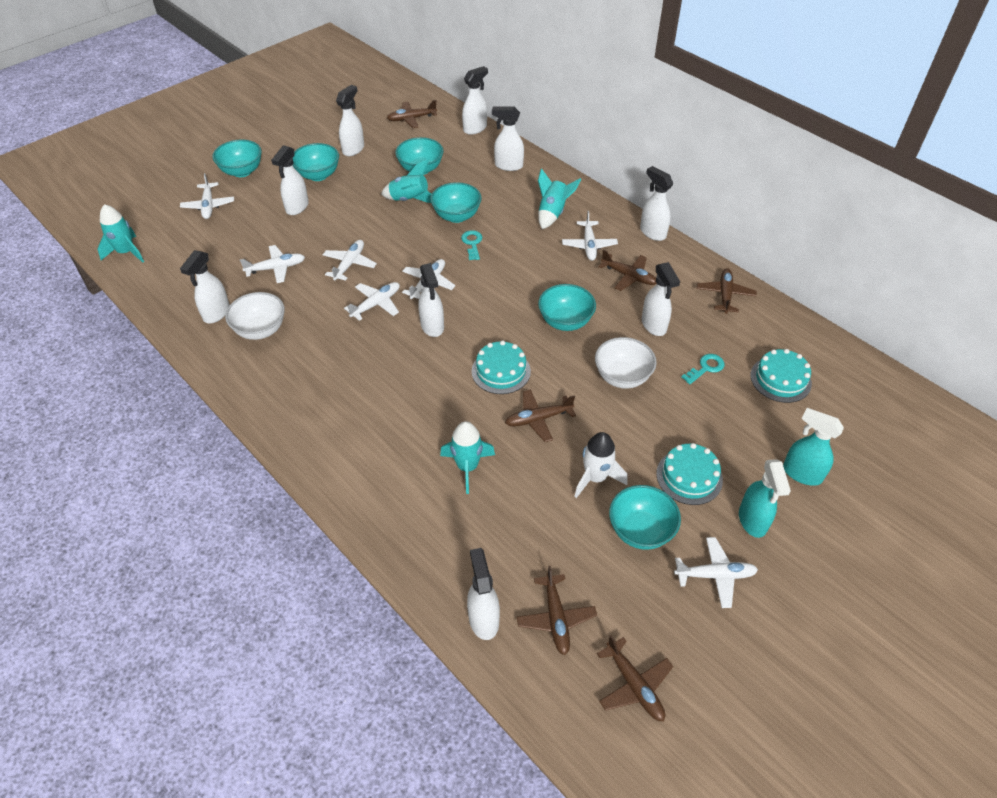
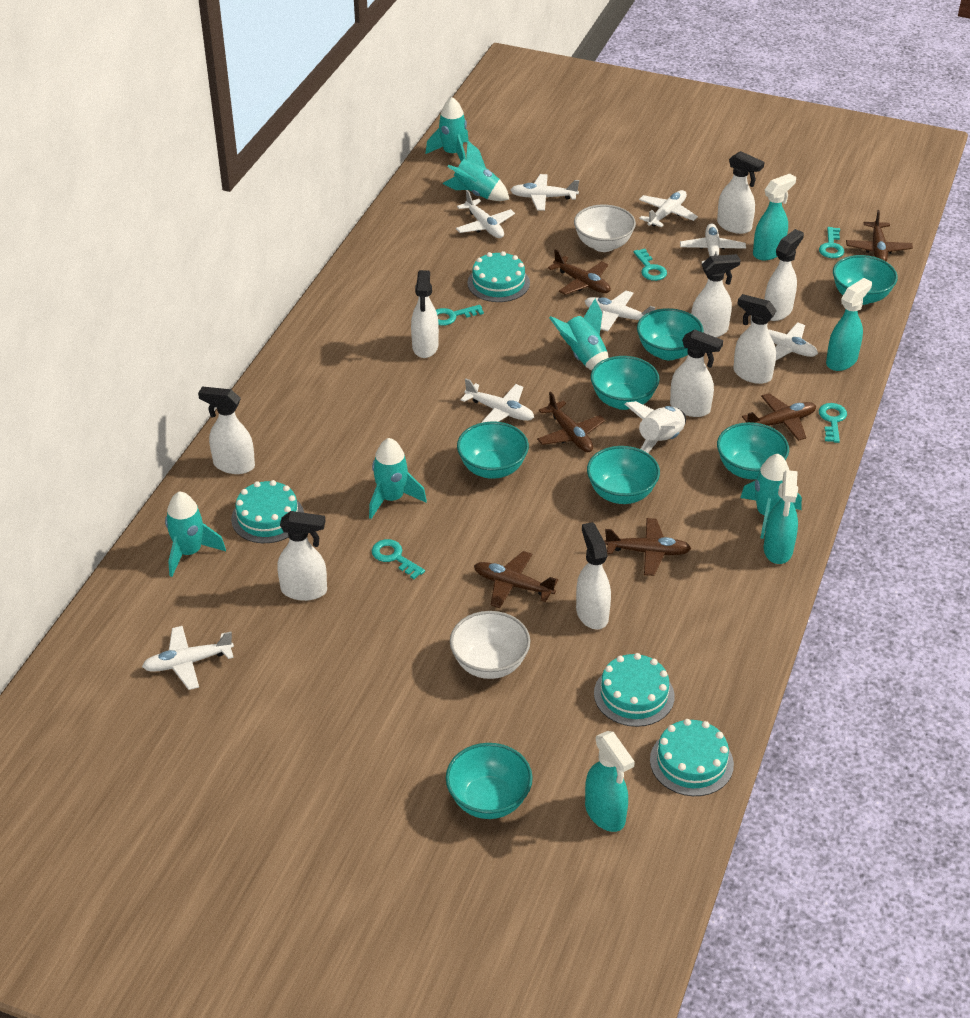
turquoise bowl: [212,140,262,177] [293,143,339,181] [395,137,444,175] [430,182,482,223] [538,284,596,331] [609,485,681,550] = 6 -> [446,743,533,819] [457,421,529,479] [587,446,660,504] [591,356,659,410] [637,308,704,360] [717,422,789,480] [833,255,898,305] = 7
turquoise cake: [472,341,531,394] [656,443,723,505] [750,349,812,403] = 3 -> [231,480,304,543] [467,251,530,302] [594,653,675,727] [650,719,734,796] = 4
turquoise key: [461,230,483,260] [682,354,725,384] = 2 -> [372,539,425,579] [436,305,484,326] [633,249,667,281] [819,227,844,258] [819,403,847,443] = 5
turquoise rocket: [97,204,144,263] [381,159,432,203] [440,421,495,494] [538,168,581,229] = 4 -> [165,491,226,577] [369,438,427,519] [425,97,469,162] [442,141,510,201] [549,299,609,371] [740,454,802,539] = 6
turquoise spray bottle: [739,459,791,538] [783,408,844,486] = 2 -> [585,731,635,832] [753,174,796,260] [764,470,798,564] [826,278,872,371] = 4
white plane: [180,173,234,219] [240,245,305,283] [323,240,377,281] [344,282,400,321] [402,259,455,299] [562,211,618,261] [674,537,758,608] = 7 -> [142,626,234,690] [456,190,515,238] [460,378,534,423] [510,174,579,211] [585,291,655,331] [639,190,698,227] [680,223,746,263] [749,315,818,360] = 8

